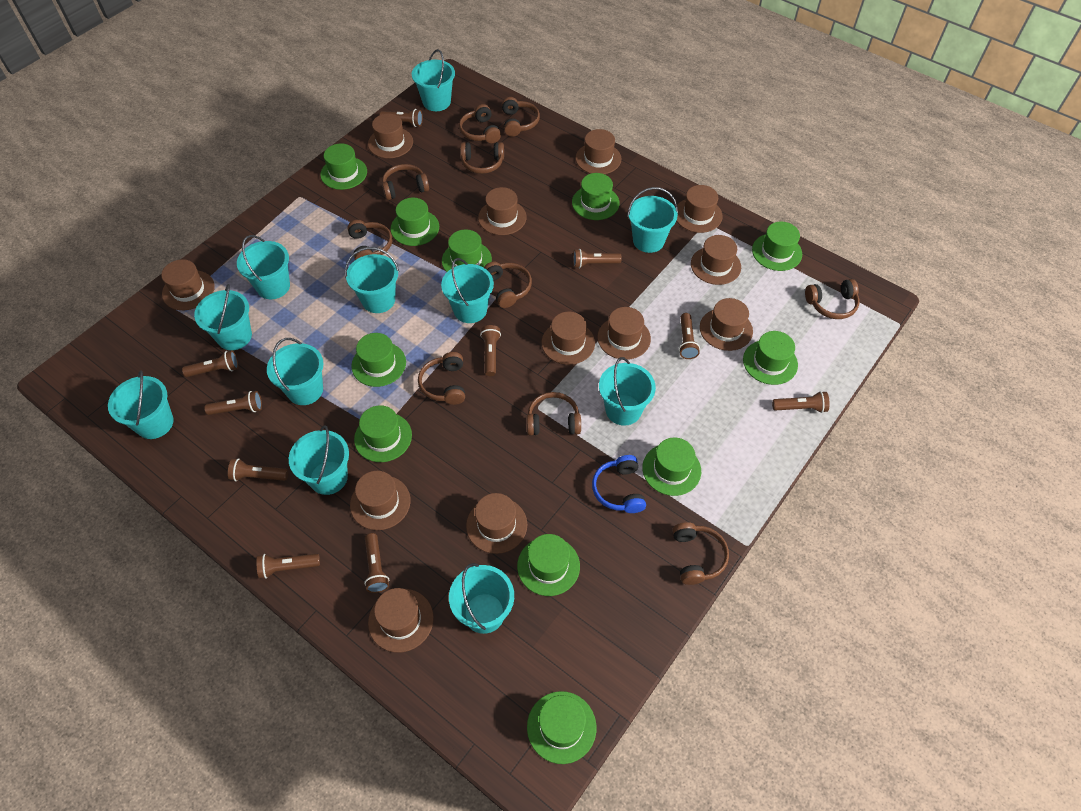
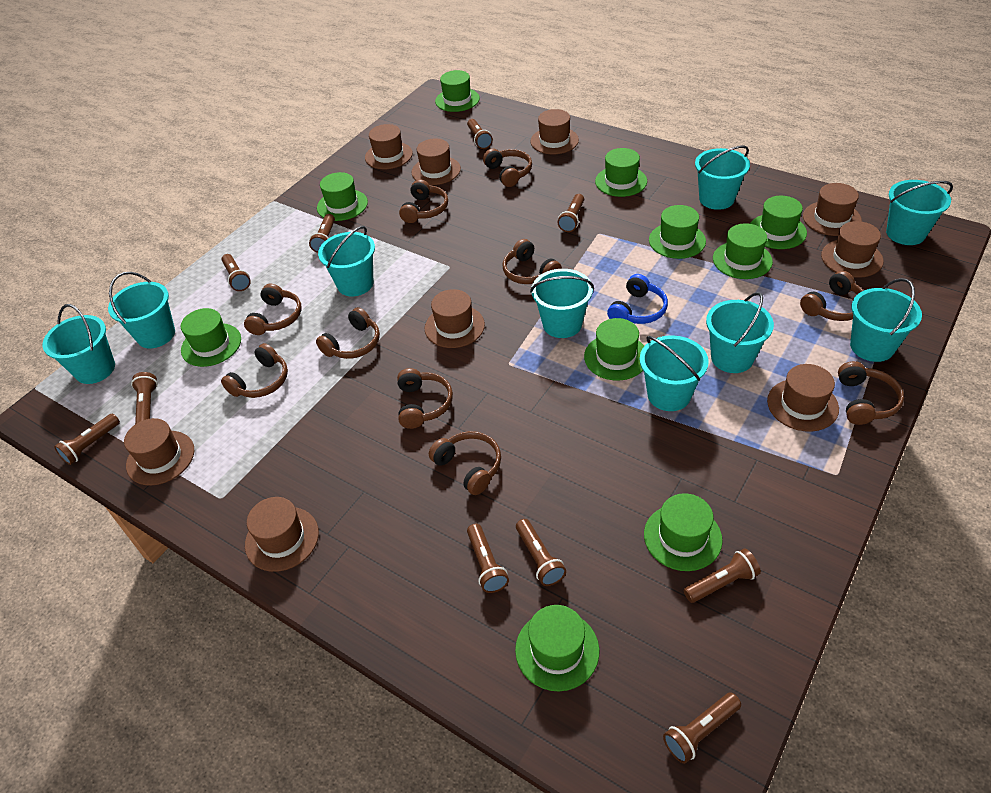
brown hat: [161,259,215,310] [350,471,411,530] [368,114,413,158] [368,588,434,653] [466,493,527,554] [478,187,527,235] [542,312,595,365] [576,129,621,174] [597,307,651,360] [677,185,723,233] [691,235,741,285] [700,298,753,351] = 12 -> [124,418,194,486] [245,497,319,572] [365,124,413,169] [412,138,461,185] [425,289,485,348] [530,109,579,154] [767,364,839,432] [803,183,862,236] [821,221,884,278] = 9
green hat: [320,143,367,190] [351,333,406,387] [354,405,412,462] [391,198,439,246] [442,229,492,272] [517,534,580,596] [527,691,596,764] [572,173,620,220] [642,437,701,496] [743,331,798,385] [752,222,802,271] = 11 -> [181,308,241,367] [317,172,368,221] [435,70,480,112] [515,605,599,691] [584,318,644,381] [595,148,647,197] [644,493,722,571] [649,205,706,259] [713,223,773,279] [750,196,807,249] = 10
turquoise bucket: [108,370,174,439] [194,284,252,350] [237,235,290,299] [267,338,323,405] [289,425,349,495] [345,247,399,313] [412,49,455,111] [441,258,494,323] [449,563,514,634] [599,357,656,426] [627,187,678,253] = 11 -> [42,304,115,384] [108,272,175,348] [318,226,375,296] [530,269,594,338] [640,335,709,411] [695,146,750,210] [706,292,774,373] [850,278,922,362] [886,180,953,245] = 9

